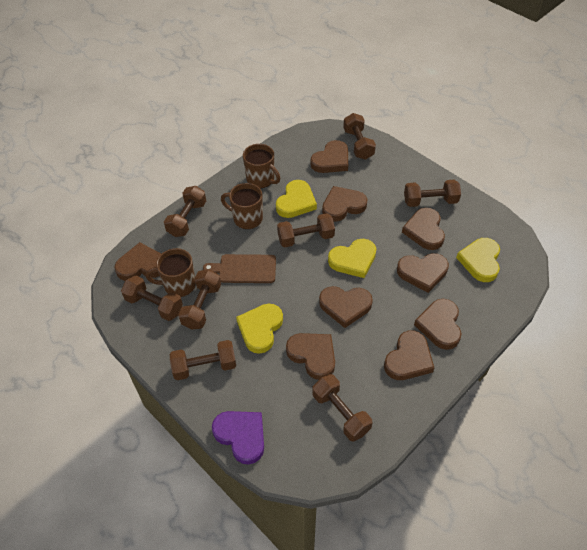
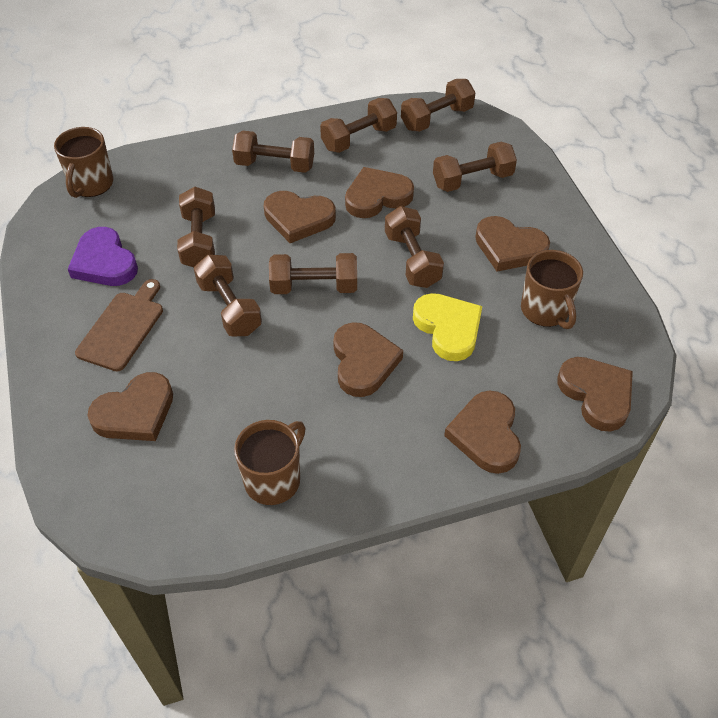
brown heart: [114,242,161,281] [286,333,335,380] [311,140,348,173] [319,286,373,328] [322,186,368,222] [384,330,434,380] [397,253,449,293] [402,208,445,250] [414,299,462,350] = 9 -> [87,372,173,441] [264,191,336,243] [333,322,403,397] [345,167,414,218] [444,391,521,474] [475,216,550,272] [557,357,633,432] = 7
yellow heart: [236,304,283,354] [276,180,317,218] [328,239,376,278] [456,238,500,282] = 4 -> [413,293,482,361] = 1

